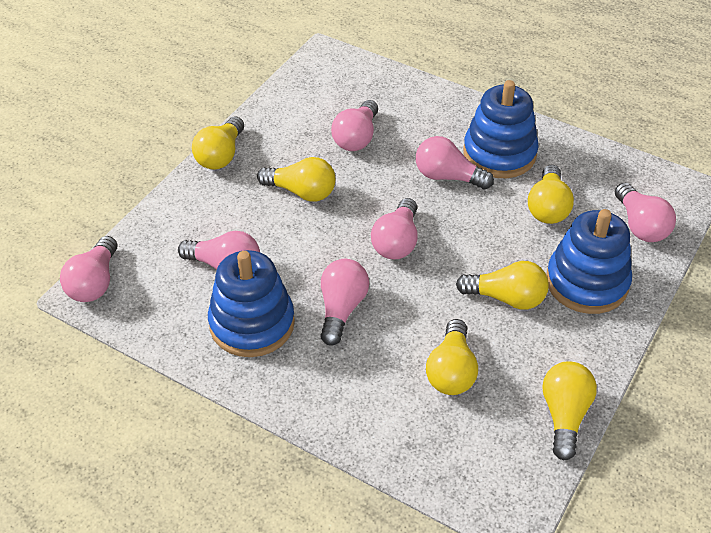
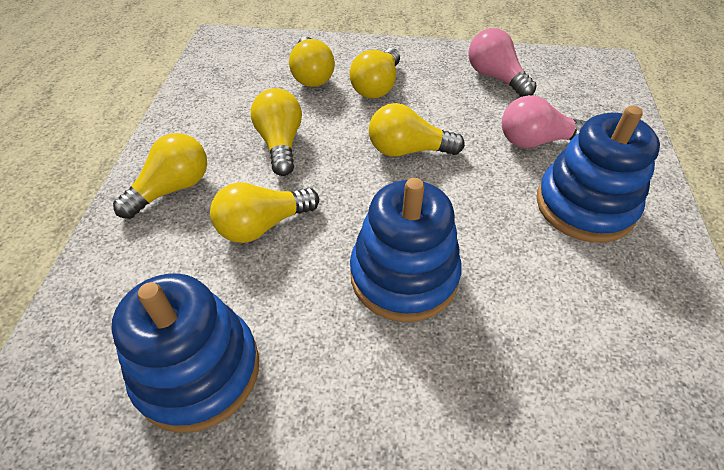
pink light bulb: [60,236,117,302] [178,231,260,270] [320,259,369,346] [331,100,378,151] [371,198,417,259] [416,136,494,190] [615,183,676,242] = 7 -> [468,28,537,97] [502,95,586,148] = 2

